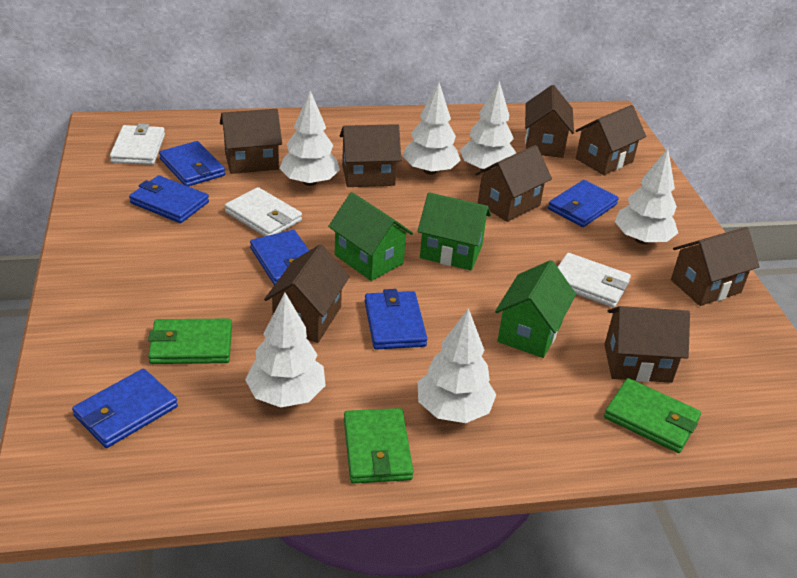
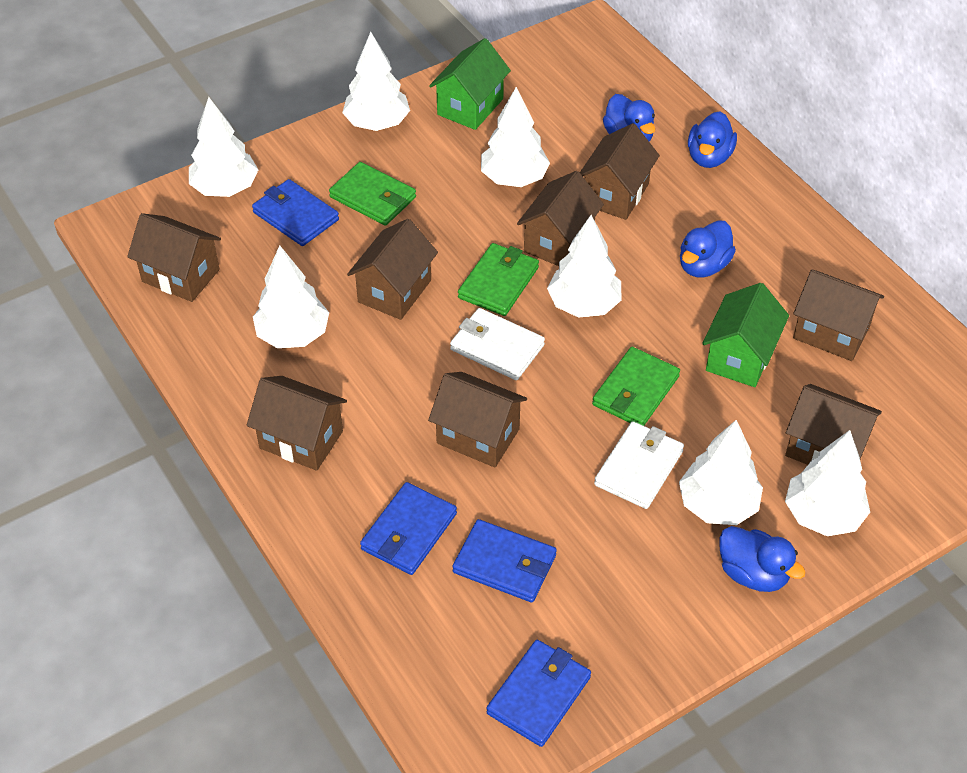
blue duck: none = 0 -> [603,94,656,142] [680,220,736,278] [688,111,737,168] [719,526,806,592] = 4
blue wallet: [72,368,178,448] [129,175,209,223] [159,141,225,186] [250,230,309,285] [365,289,427,350] [548,180,619,227] = 6 -> [252,179,339,246] [360,482,457,575] [452,519,557,602] [487,640,591,747] = 4
green house: [328,192,413,281] [417,192,491,270] [495,260,576,358] = 3 -> [429,38,511,130] [702,283,789,387] = 2
white tree: [245,293,326,408] [279,91,340,186] [402,82,461,175] [417,308,496,423] [460,81,516,173] [615,149,678,244] = 6 -> [189,97,258,197] [253,245,329,348] [342,32,410,131] [481,87,550,187] [547,215,622,318] [679,420,763,525] [785,430,870,536] = 7
white wallet: [110,123,165,165] [225,187,302,236] [558,253,631,308] = 3 -> [450,308,545,380] [594,421,684,509] = 2

